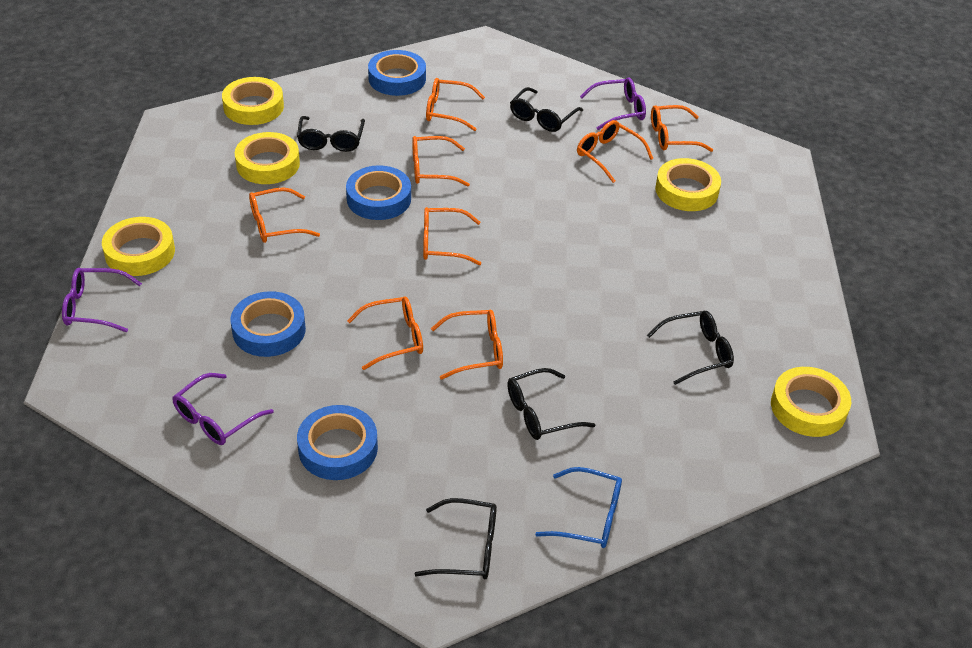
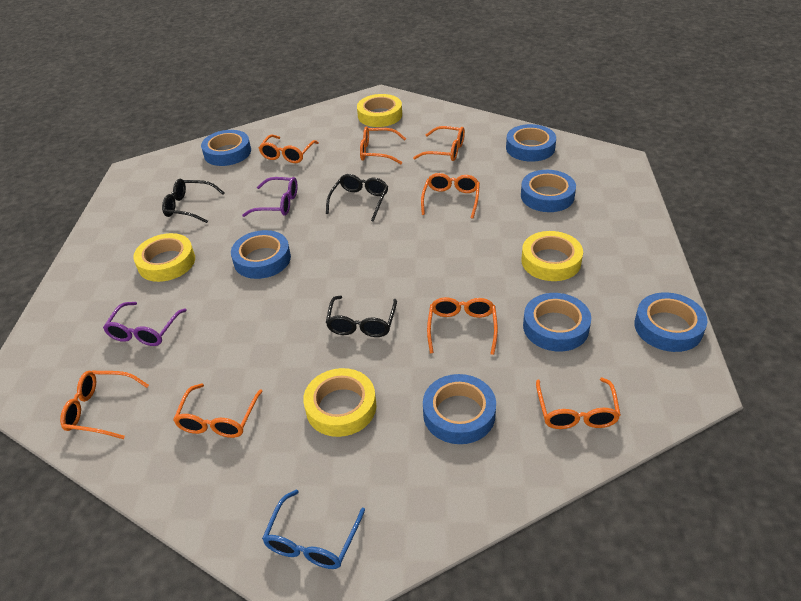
black glasses: [297,116,365,152] [415,498,497,579] [507,368,595,440] [510,87,583,132] [647,311,734,385] = 5 -> [162,179,225,223] [326,174,388,222] [326,296,397,337] = 3
blue tape: [230,291,306,357] [297,405,378,480] [346,165,411,220] [368,50,426,96] = 4 -> [201,130,251,166] [231,230,291,279] [423,374,496,444] [506,124,556,162] [521,170,576,212] [523,293,591,352] [634,292,707,352] = 7
purple glasses: [62,268,142,332] [172,373,274,445] [580,77,646,130] = 3 -> [103,302,187,346] [242,177,298,217] = 2
yellow tape: [102,217,175,276] [222,77,284,125] [235,132,300,184] [655,158,721,211] [771,367,851,437] = 5 -> [133,233,195,282] [303,368,376,437] [357,94,402,127] [521,231,583,281] = 4

